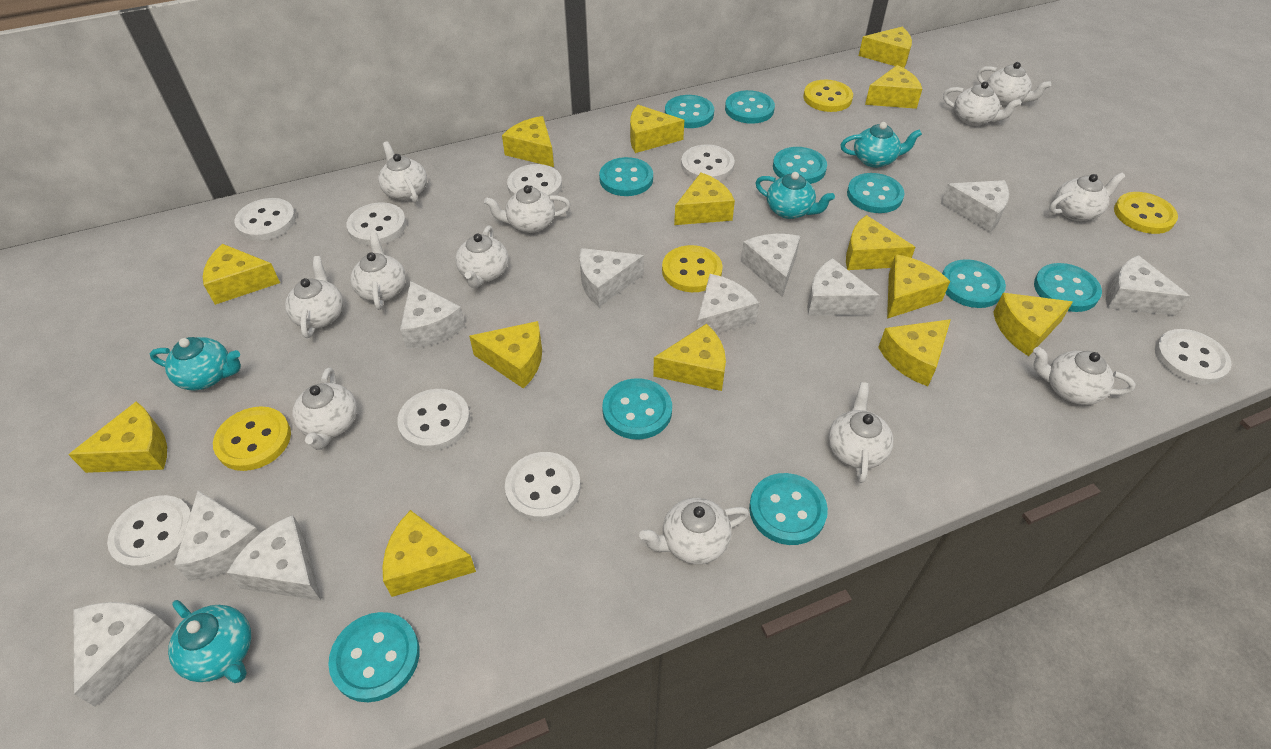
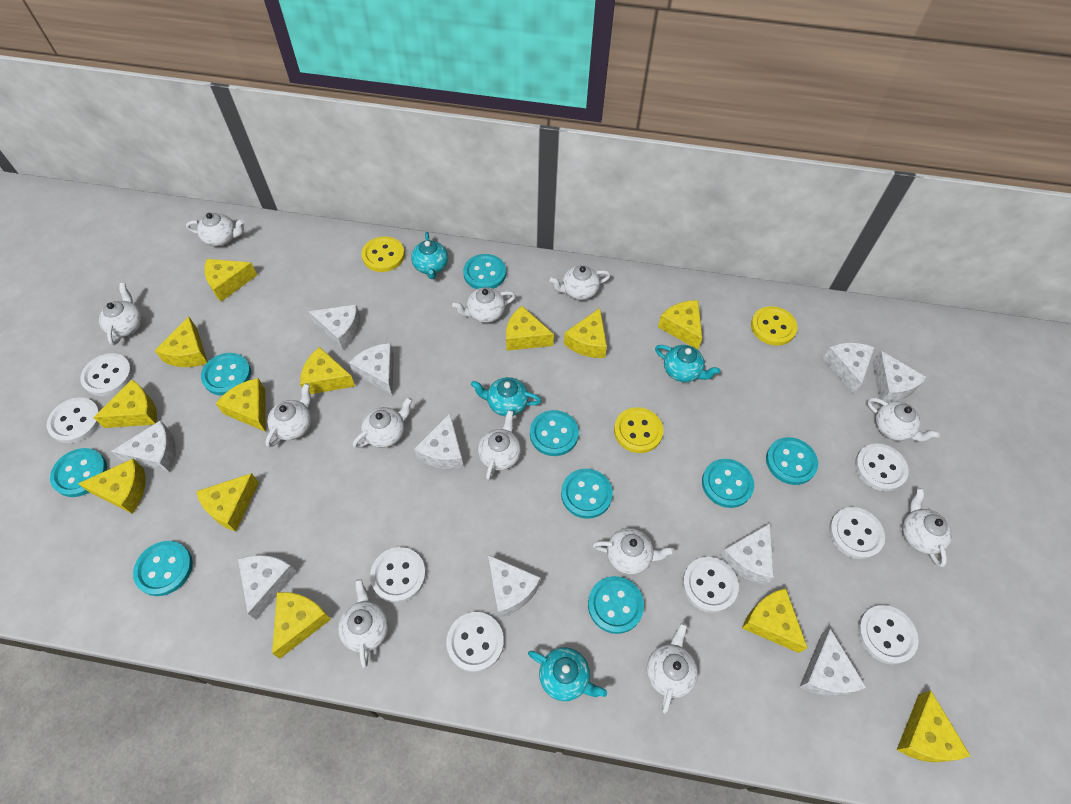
turquoise button: [328,612,420,702] [599,157,653,196] [602,378,672,440] [665,95,714,128] [725,90,775,124] [749,473,828,545] [773,147,827,184] [847,173,905,213] [942,259,1006,308] [1034,263,1102,312] = 10 -> [50,448,107,497] [133,541,193,596] [201,353,251,395] [463,254,506,289] [530,410,579,456] [561,469,613,519] [588,576,644,634] [702,459,754,508] [766,437,818,485] = 9
yellow button: [213,406,291,471] [662,245,723,292] [803,80,853,112] [1114,192,1178,234] = 4 -> [361,236,405,272] [614,407,663,453] [751,306,797,346] = 3
yellow cheese: [68,401,167,473] [203,244,280,305] [383,510,476,597] [469,321,542,389] [502,116,554,167] [630,105,684,153] [653,323,726,391] [674,172,735,225] [846,215,915,270] [859,27,912,68] [865,65,922,109] [878,319,951,386] [887,254,950,319] [993,293,1073,356] = 14 -> [78,459,146,514] [93,380,157,428] [154,316,208,367] [196,473,259,531] [204,259,257,302] [215,378,266,432] [272,592,331,659] [300,347,355,394] [506,306,554,351] [564,308,607,358] [658,300,702,350] [742,588,808,653] [897,691,971,762] = 13

